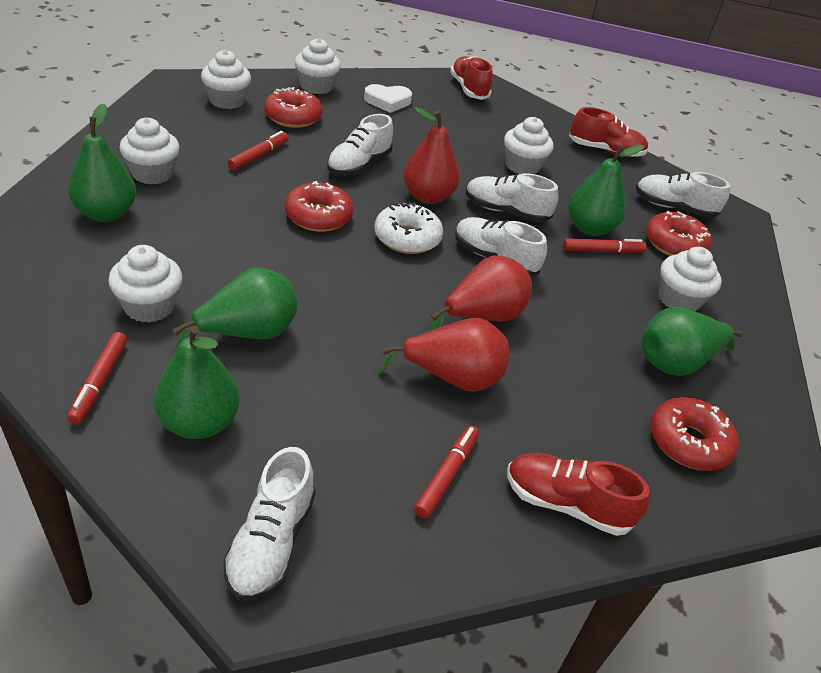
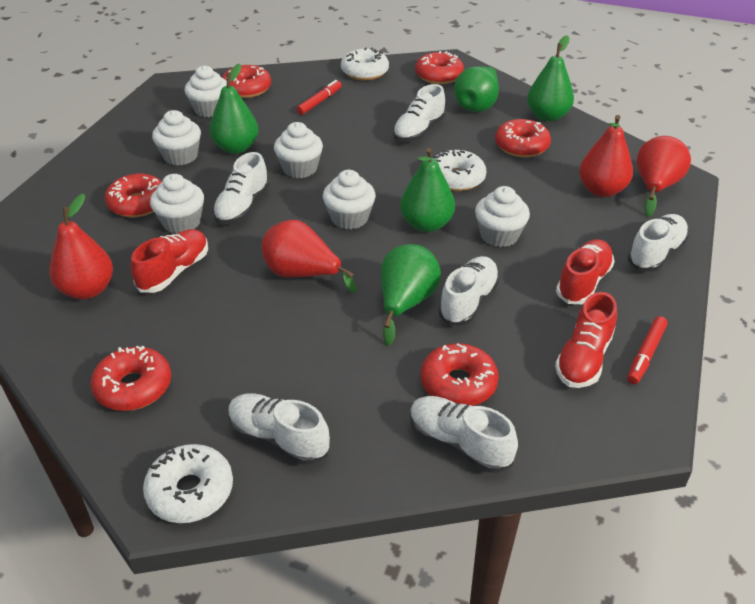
red donut: [264,87,322,128] [285,181,354,232] [646,211,711,256] [651,397,739,471] = 4 -> [90,346,171,411] [105,174,162,217] [222,65,271,98] [415,51,464,84] [421,343,499,406] [495,119,551,157] = 6
red marker: [67,332,127,425] [228,131,289,171] [414,426,479,519] [563,238,647,253] = 4 -> [296,80,342,115] [627,316,668,384] = 2
red pear: [378,318,509,392] [403,107,460,204] [429,255,532,331] = 3 -> [49,194,113,299] [261,220,356,293] [579,115,633,197] [637,136,691,217] = 4
white donut: [374,202,443,254] = 1 -> [143,444,233,523] [341,47,389,80] [433,149,486,191] = 3
white heart: [364,84,412,113] = 1 -> none = 0
white shoe: [224,447,316,601] [327,114,393,176] [455,217,547,276] [466,173,559,222] [635,172,730,218] = 5 -> [213,152,270,224] [228,393,330,465] [393,84,446,142] [410,396,518,473] [438,256,500,325] [627,214,689,272] = 6

